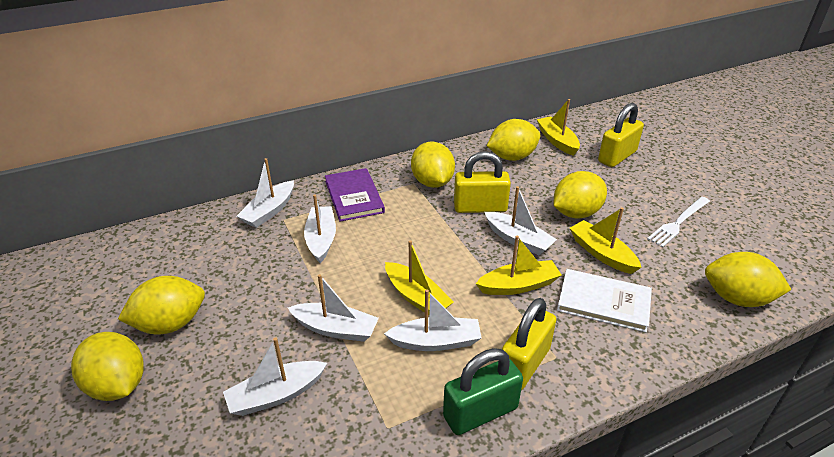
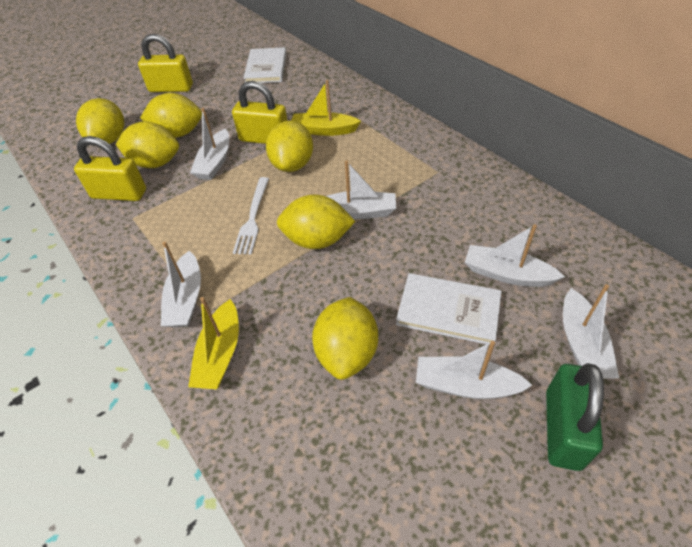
purple book: [325,168,385,222] = 1 -> none = 0
white book: [557,269,652,332] = 1 -> [244,47,286,83] [396,273,502,345] = 2
yellow boat: [385,240,454,315] [475,236,561,295] [537,99,580,156] [570,207,642,274] = 4 -> [188,297,239,389] [291,80,361,136] = 2

